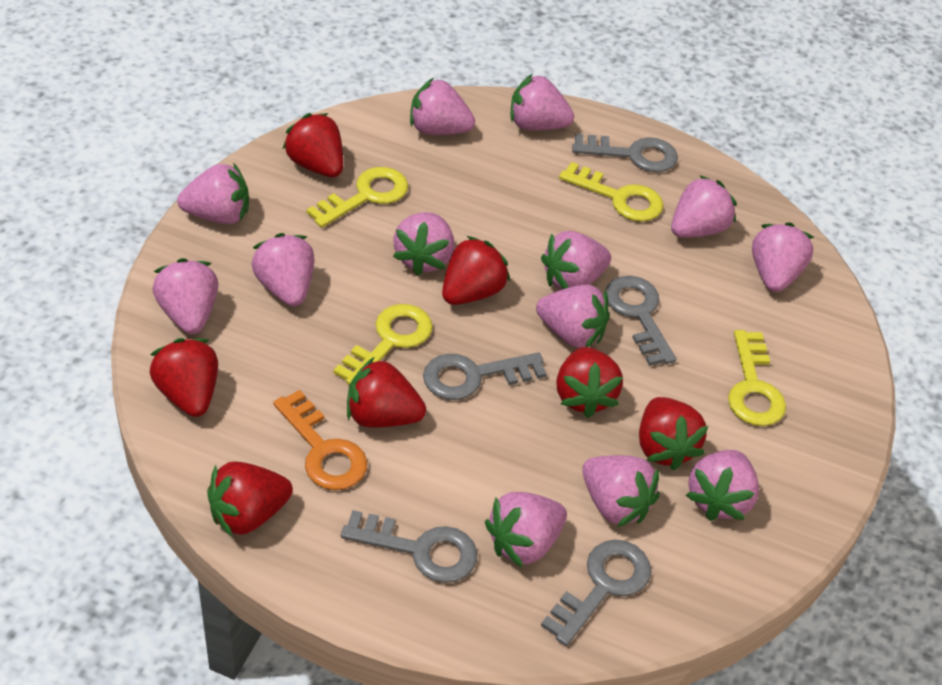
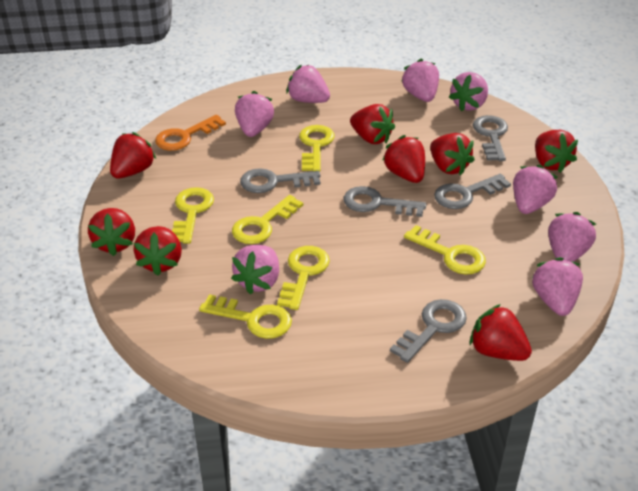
pink strawberry: [152,258,218,334] [177,163,249,224] [252,233,314,306] [393,212,454,276] [410,78,475,135] [485,492,567,567] [510,74,574,130] [536,285,610,348] [541,231,611,290] [582,455,660,527] [671,175,737,238] [686,450,759,521] [752,222,814,292] = 13 -> [231,245,279,294] [235,91,274,137] [286,65,330,103] [402,58,439,102] [449,72,488,112] [513,165,558,214] [532,257,583,316] [548,212,596,262] = 8
red strawberry: [150,338,218,417] [207,461,293,537] [282,113,343,177] [347,357,426,428] [442,236,510,305] [556,347,623,418] [639,397,708,471] = 7 -> [88,208,135,256] [110,132,156,178] [133,226,182,276] [350,104,395,144] [382,135,425,183] [430,133,475,175] [470,304,532,361] [535,130,578,172] = 8
yellow key: [307,167,408,228] [333,304,433,385] [559,162,664,222] [728,330,786,426] = 4 -> [172,187,214,243] [199,294,292,339] [232,195,303,244] [277,246,330,310] [299,125,335,172] [404,225,486,275] = 6

